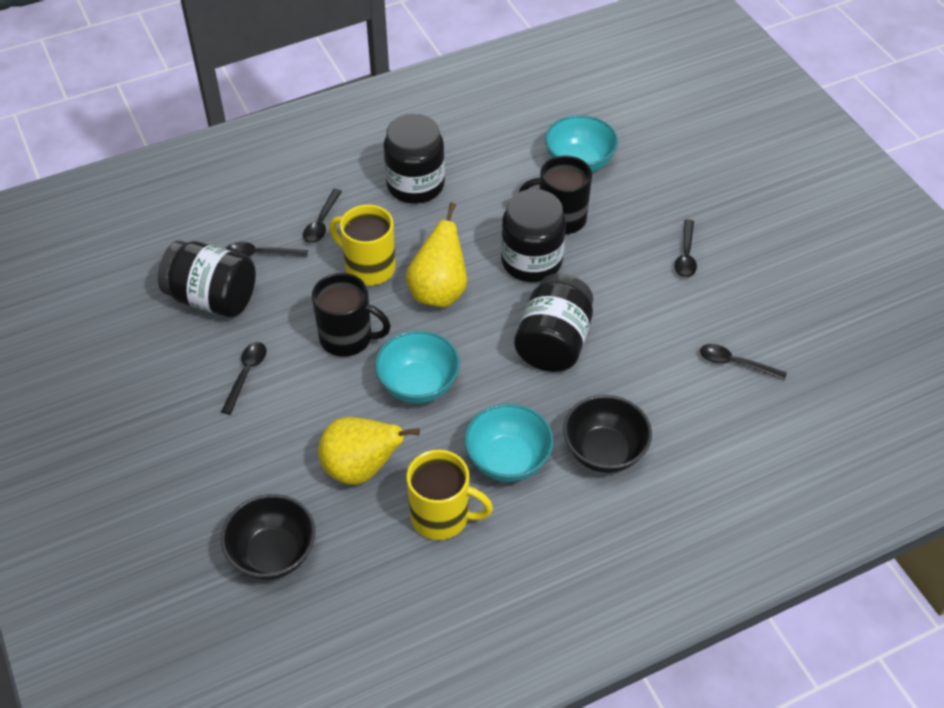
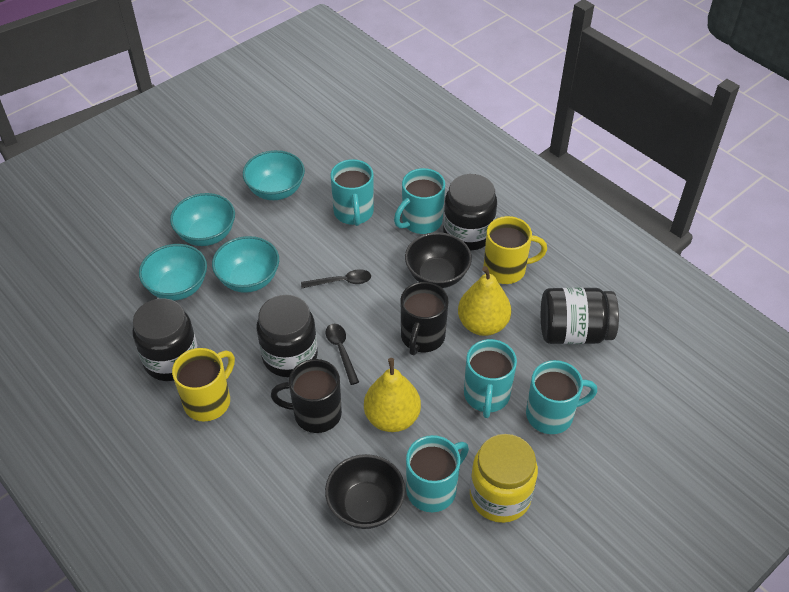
black spoon: [221,342,266,415] [226,242,308,257] [303,189,342,243] [674,219,697,277] [700,344,787,380] = 5 -> [301,269,371,288] [325,324,359,385] = 2
turquoise bowl: [375,330,460,404] [464,403,554,482] [545,115,618,172] = 3 -> [139,244,207,301] [170,193,235,246] [212,236,279,293] [243,150,305,200] = 4
turquoise mug: none = 0 -> [331,159,374,226] [394,168,445,234] [406,435,469,512] [464,339,517,418] [526,360,597,434] = 5
yellow jar: none = 0 -> [470,434,538,523] = 1

